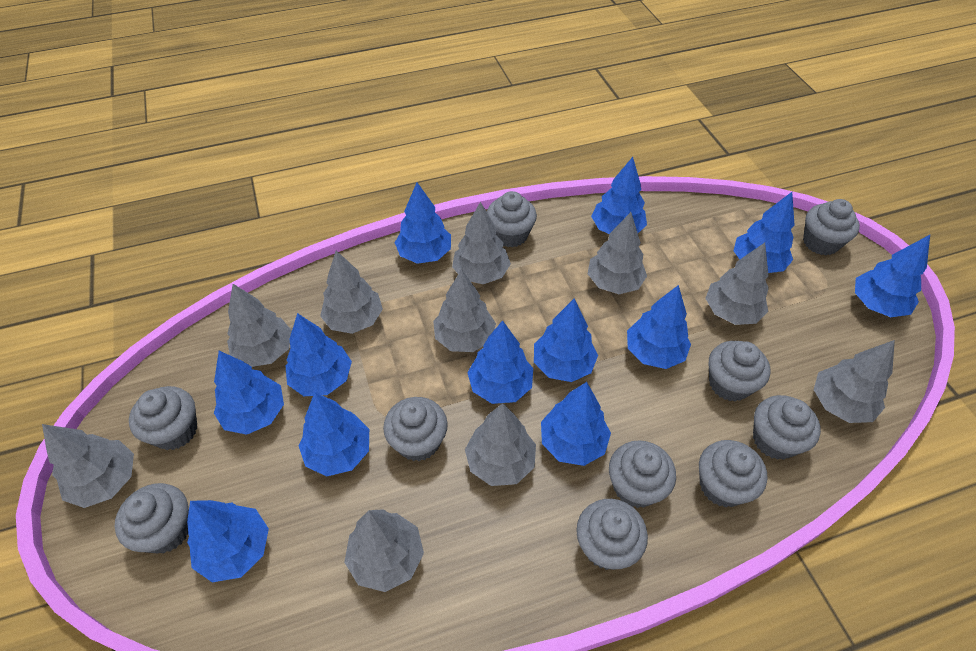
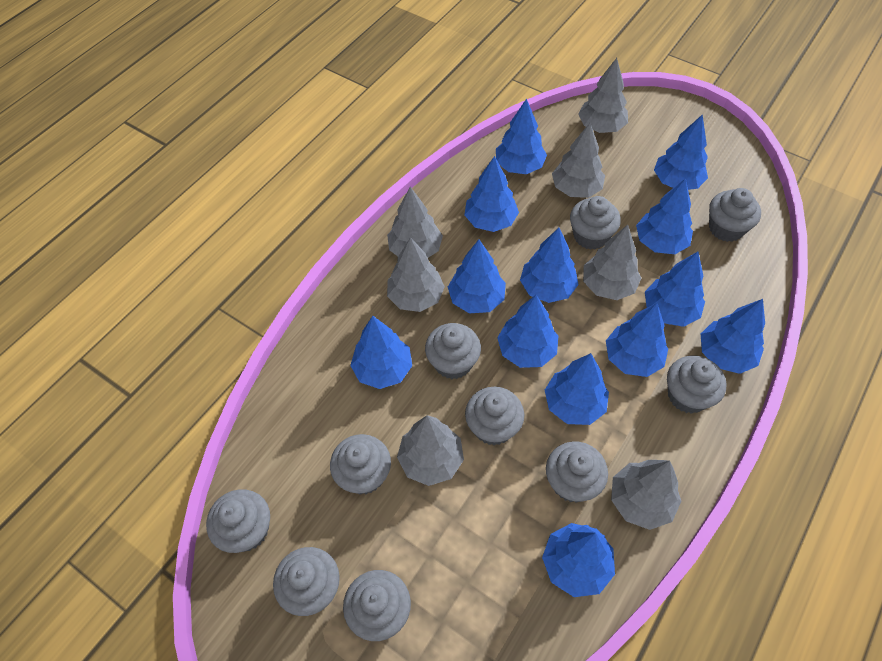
blue tree: [187,500,269,582] [214,351,284,435] [286,313,352,396] [298,392,369,476] [395,183,451,264] [467,320,533,404] [534,298,598,382] [541,382,611,466] [591,157,647,234] [627,285,691,369] [734,192,795,273] [855,235,930,317] = 12 -> [350,316,412,389] [448,240,506,314] [464,156,519,232] [496,99,547,174] [497,295,558,368] [520,228,579,303] [542,523,615,597] [545,353,609,425] [606,303,668,377] [636,178,693,254] [645,252,705,327] [654,114,708,190] [701,299,765,374] = 13
grey tree: [42,424,134,508] [227,284,292,367] [320,251,383,334] [344,509,424,592] [433,269,496,352] [452,202,511,284] [465,403,536,486] [588,212,647,294] [705,243,769,325] [814,340,895,423] = 10 -> [387,187,443,258] [387,237,445,312] [397,415,464,486] [552,123,605,198] [578,58,628,133] [583,225,641,300] [611,460,681,530] = 7

